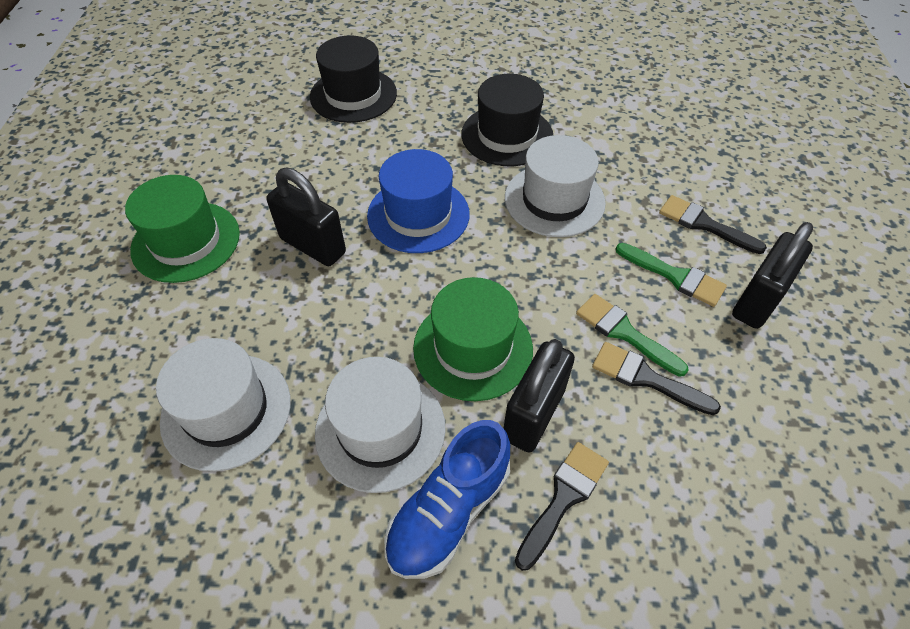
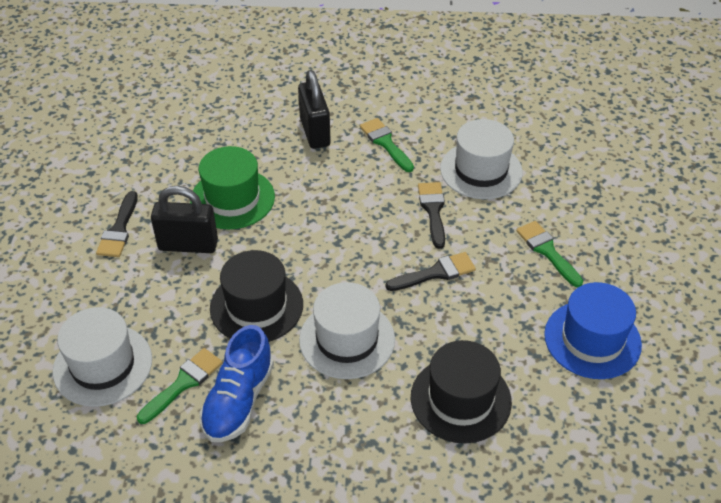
black padlock: [266,168,346,266] [504,339,575,453] [732,222,813,329] = 3 -> [151,186,218,253] [298,70,331,149] = 2
green brush: [576,294,689,377] [616,243,727,307] = 2 -> [137,348,223,424] [360,118,414,172] [516,221,583,287] = 3
green hat: [125,175,240,283] [413,277,533,401] = 2 -> [190,146,275,229] = 1

